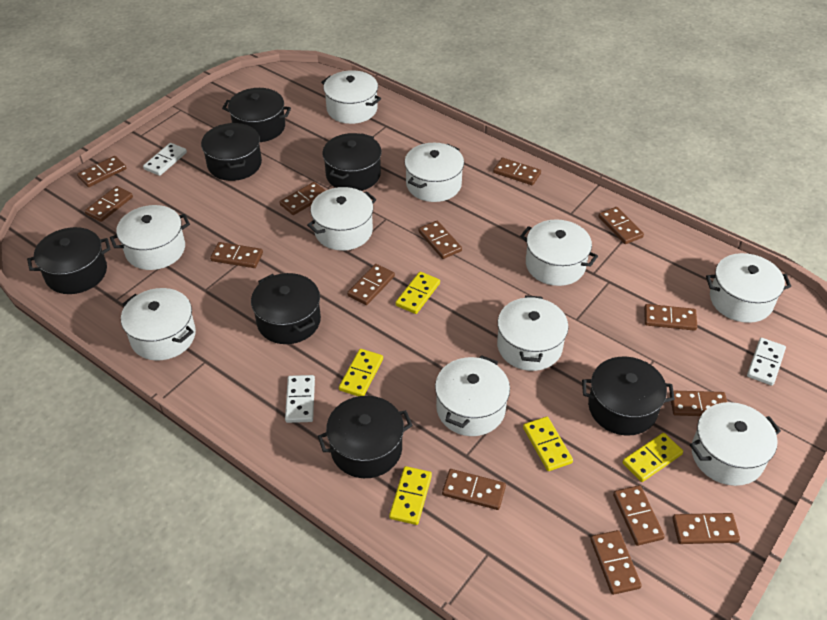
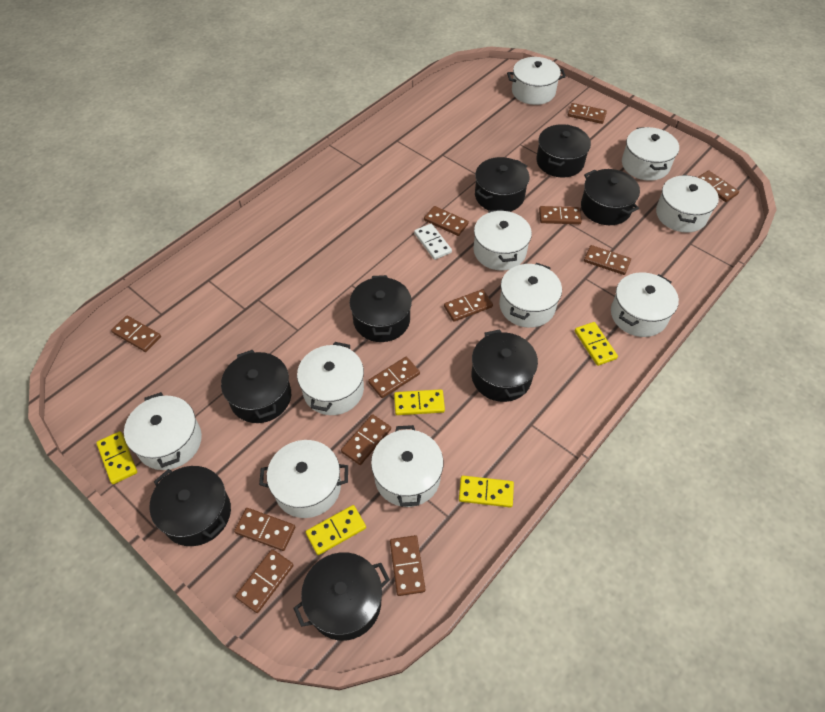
black pot: [27,227,111,294] [201,123,262,181] [222,88,291,142] [251,273,321,344] [318,396,413,478] [322,133,382,191] [582,357,675,436] = 7 -> [149,466,231,546] [221,350,291,423] [293,552,390,641] [350,275,412,342] [472,329,538,402] [475,157,529,212] [536,124,591,178] [581,169,640,225] = 8
brown domino: [77,156,126,187] [85,186,133,222] [210,242,263,268] [280,182,326,215] [347,264,395,305] [418,221,462,259] [442,469,506,510] [493,158,541,185] [590,530,642,595] [598,207,644,244] [613,485,665,546] [644,304,697,331] [670,391,727,416] [672,513,740,544] = 14 -> [111,315,161,352] [234,508,295,551] [235,549,294,613] [341,414,391,465] [368,357,420,398] [390,535,425,596] [424,206,469,236] [444,289,493,322] [539,206,582,224] [568,103,607,124] [584,245,631,275] [697,170,739,202] = 12
white domino: [143,143,187,176] [285,375,315,423] [747,338,786,386] = 3 -> [414,224,452,260] = 1

